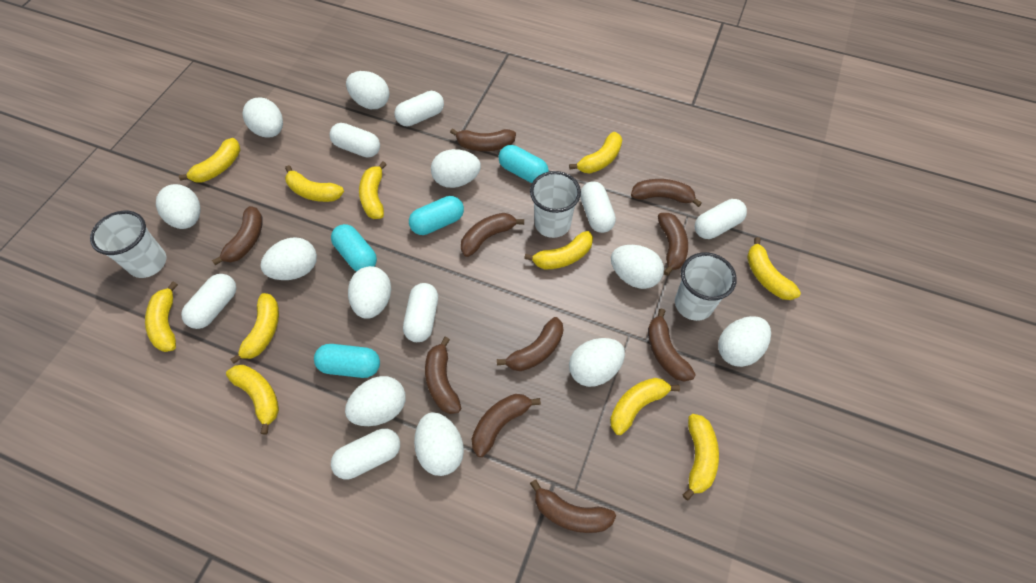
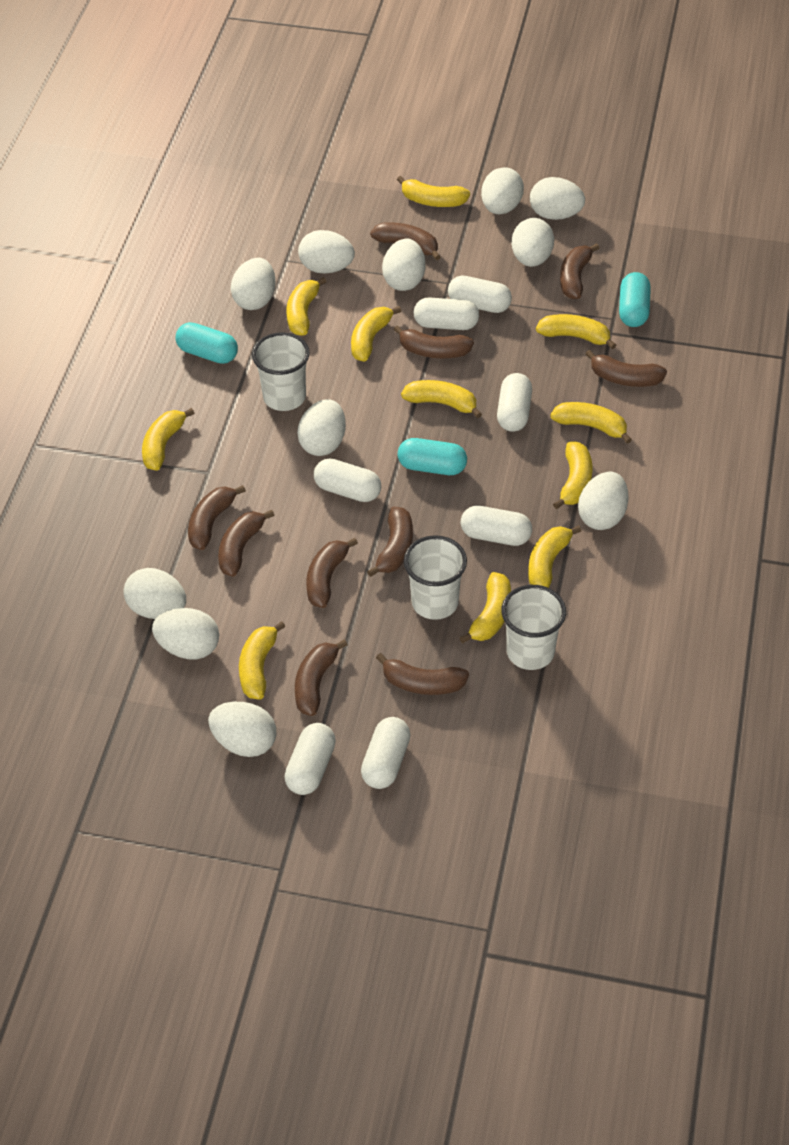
turquoise capsule: [314,344,380,378] [331,224,377,271] [409,196,464,235] [498,145,549,183] = 4 -> [175,322,238,364] [398,438,467,475] [619,272,651,327] = 3

